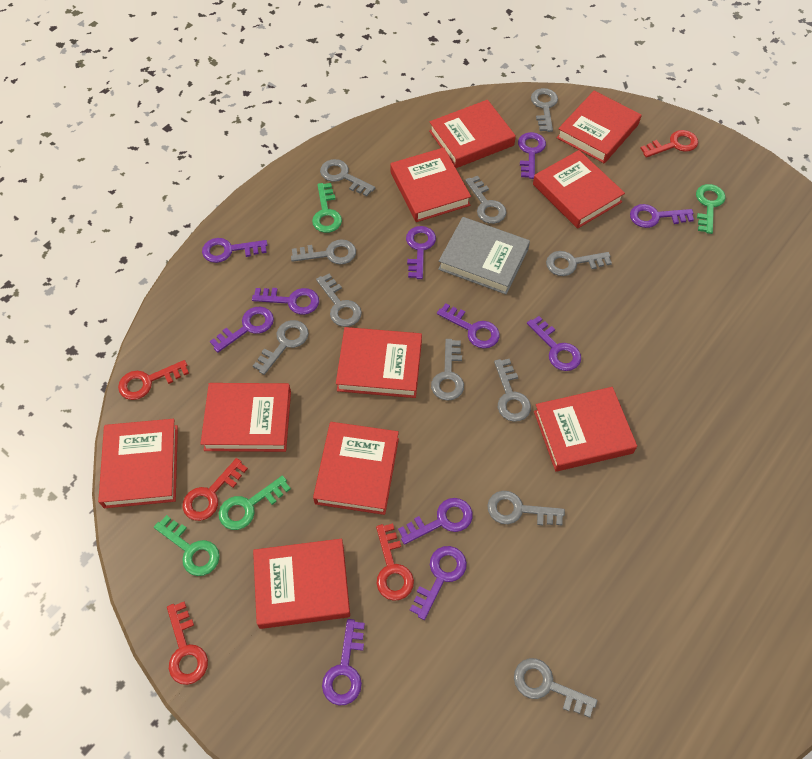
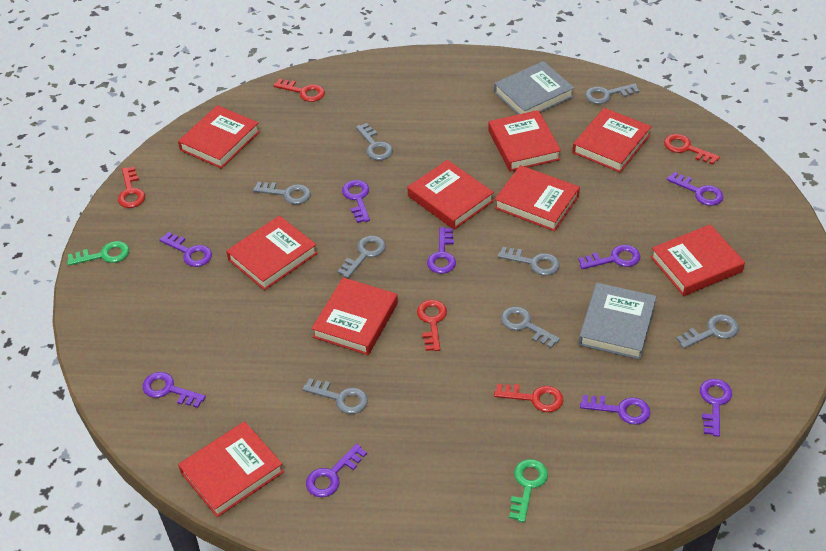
green key: [154,515,220,576] [219,476,291,530] [312,183,342,233] [696,184,725,234] = 4 -> [67,241,129,266] [509,459,548,523] = 2
grey book: [438,217,530,294] = 1 -> [494,61,574,114] [579,283,657,360] = 2
grey key: [253,320,309,375] [291,239,356,265] [316,274,362,327] [320,159,375,197] [431,339,464,401] [465,176,507,224] [487,491,565,525] [494,359,531,422] [514,658,597,718] [531,88,558,132] [546,251,612,276] = 11 -> [253,182,311,205] [302,378,368,414] [337,236,386,279] [356,123,393,160] [498,247,560,276] [501,306,560,348] [585,84,639,104] [676,314,739,349] = 8
purple key: [202,238,267,263] [210,307,274,353] [252,288,319,315] [322,619,365,705] [398,498,473,545] [406,226,436,279] [410,546,467,620] [437,303,500,349] [518,132,546,179] [527,316,581,371] [630,204,694,228] = 11 -> [142,372,206,408] [159,232,212,267] [306,444,367,497] [342,180,370,223] [427,227,456,274] [578,245,640,269] [580,395,651,425] [667,172,724,206] [700,379,732,437] = 9
red book: [98,419,178,508] [201,383,291,452] [253,539,350,629] [313,422,399,515] [336,327,422,398] [390,147,471,222] [429,100,516,168] [533,150,625,229] [534,387,637,472] [557,91,642,163] = 10 -> [178,105,260,169] [178,421,284,517] [226,215,318,290] [312,277,398,355] [408,160,494,230] [488,110,561,172] [495,165,580,231] [572,108,652,173] [650,224,745,296] = 9

